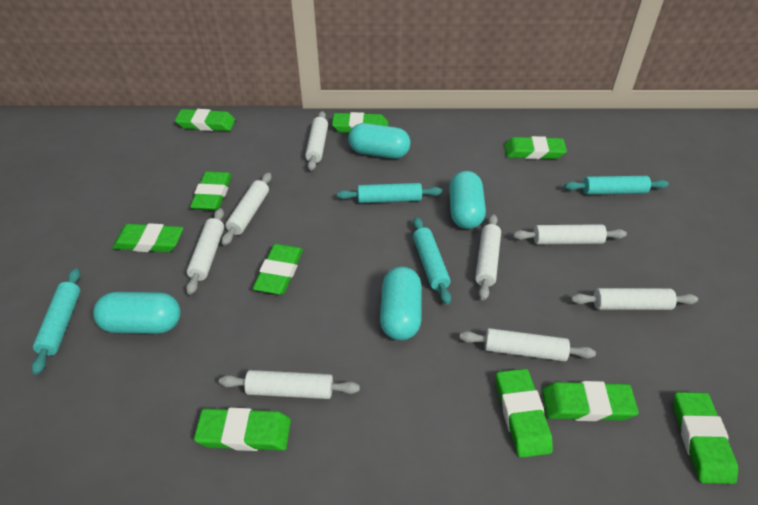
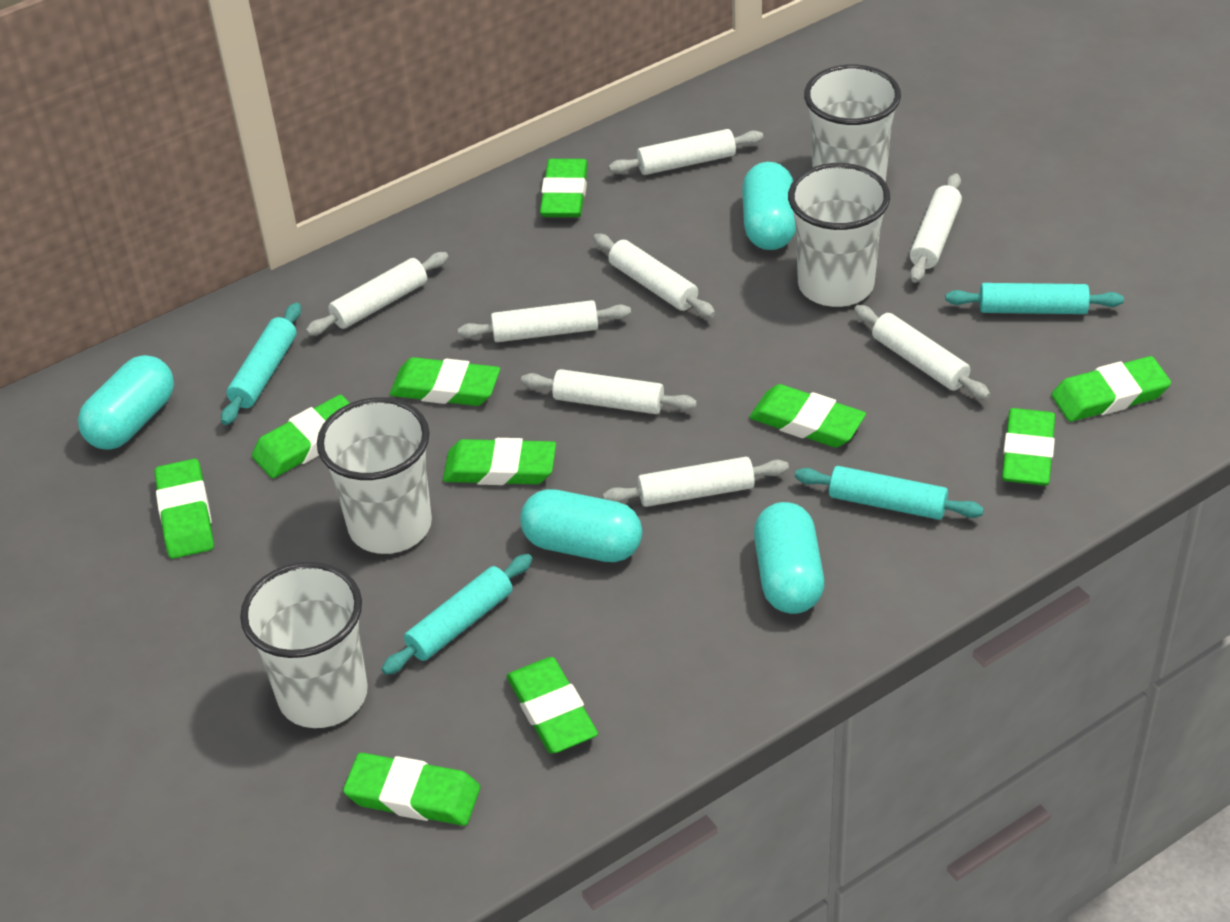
white cup: none = 0 -> [240,562,368,728] [317,397,432,554] [788,163,890,307] [804,64,901,182] = 4

